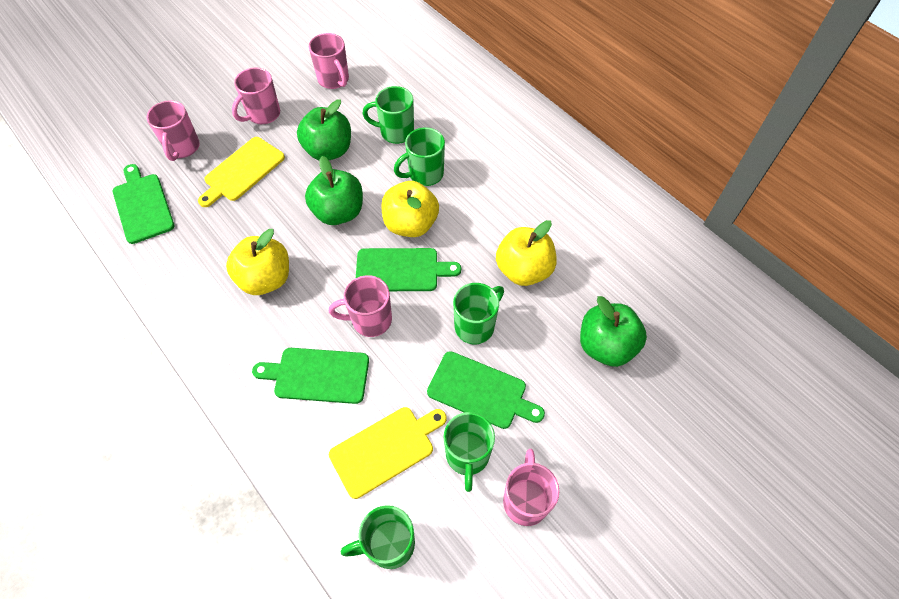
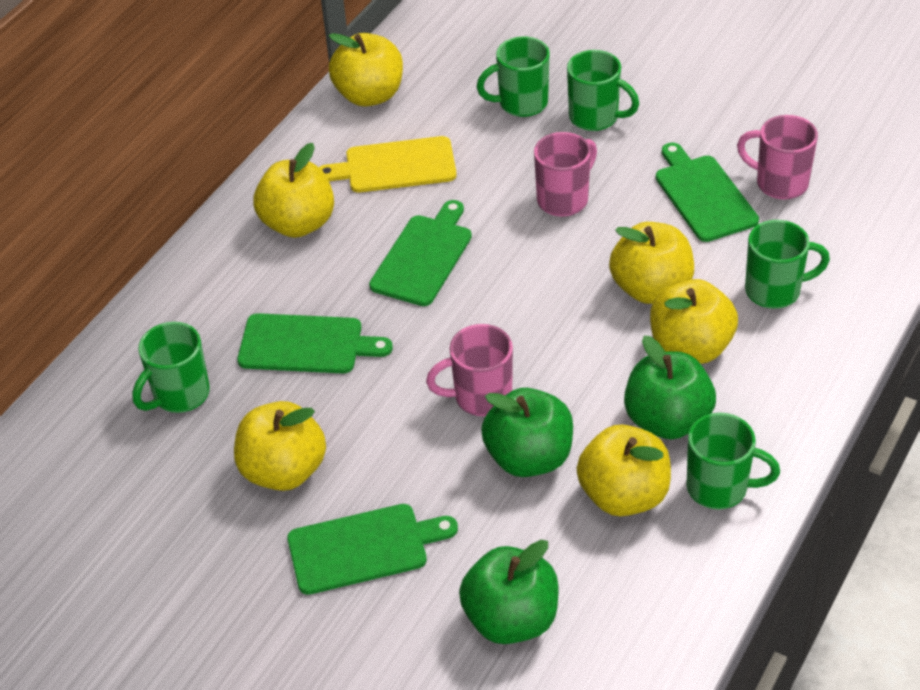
pink mug: [146,100,200,161] [232,68,280,124] [309,33,349,89] [329,275,392,337] [503,449,560,526] = 5 -> [426,324,513,416] [534,132,597,217] [737,115,818,200] = 3
yellow apple: [226,229,289,295] [381,181,439,237] [496,220,557,286] = 3 -> [234,401,326,491] [253,143,334,238] [329,33,403,107] [577,425,671,516] [609,222,694,304] [650,279,738,364] = 6
yellow cutting board: [198,137,285,207] [329,407,447,499] = 2 -> [319,136,457,193] = 1

